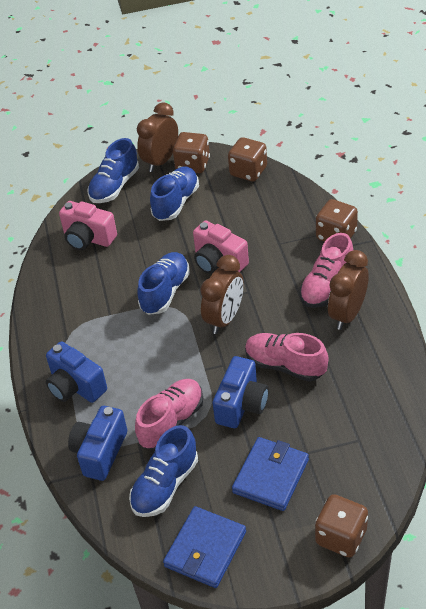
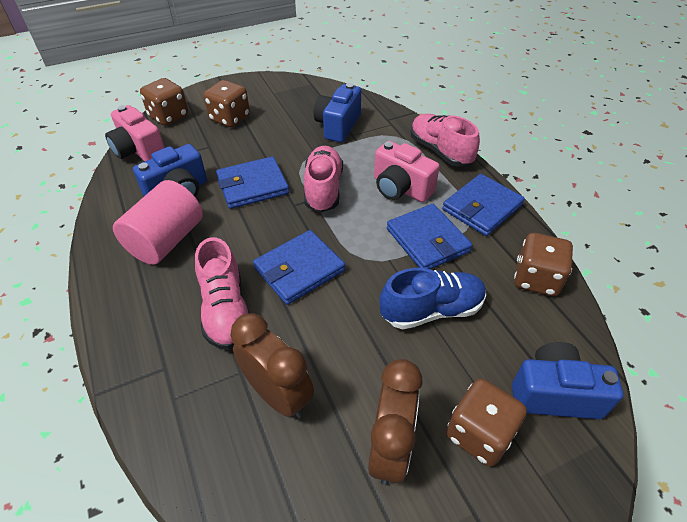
blue shoe: [87,138,139,203] [129,425,198,517] [137,252,190,315] [150,167,199,221] = 4 -> [379,268,486,329] = 1
blue wallet: [163,506,246,588] [232,437,309,511] = 2 -> [216,156,289,209] [253,230,345,305] [387,204,472,269] [442,174,525,236] = 4
brown clock: [137,102,178,172] [200,255,244,334] [328,250,369,330] = 3 -> [230,313,314,418] [368,359,423,485] = 2
pink cylinder: none = 0 -> [113,180,203,265] = 1

